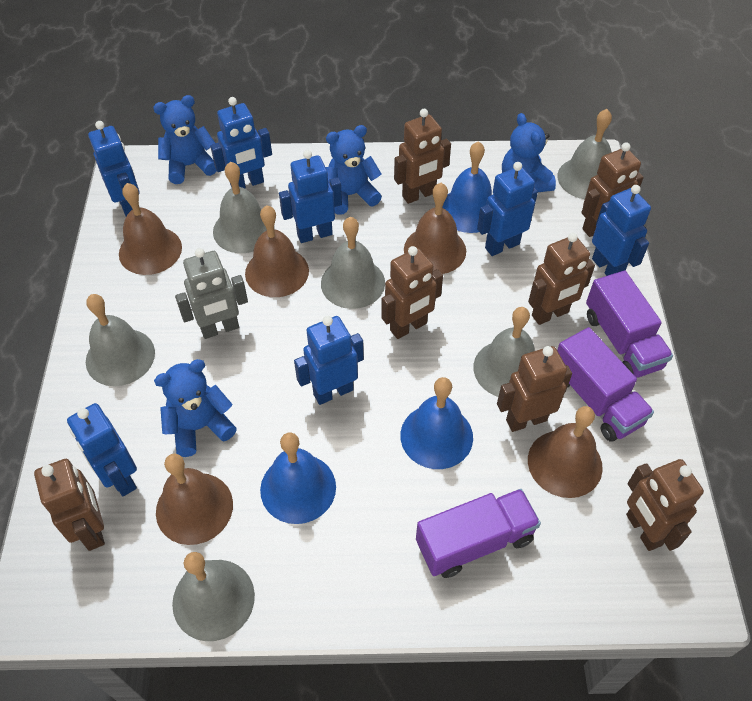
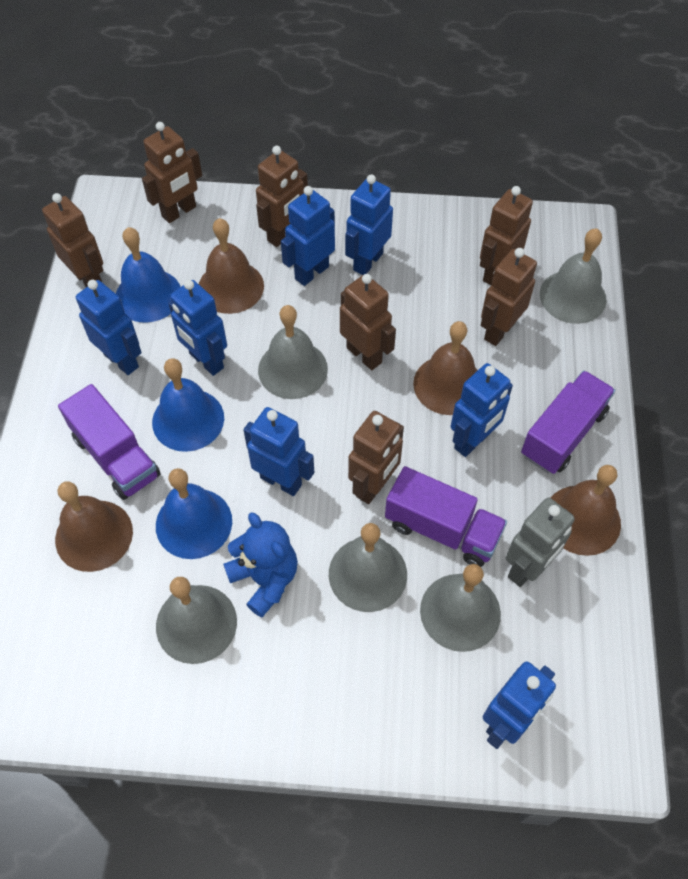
blue teddy bear: [153,95,217,184] [154,359,237,457] [326,125,382,215] [502,113,556,192] = 4 -> [223,512,298,618] = 1
brown bell: [119,183,182,275] [156,454,233,545] [245,205,309,297] [404,183,466,274] [528,406,603,498] = 5 -> [55,481,133,572] [199,218,264,314] [413,321,478,415] [551,465,621,556] = 4
grey bell: [86,294,155,386] [172,552,255,641] [213,162,275,253] [321,217,385,309] [473,307,535,397] [557,109,612,199] = 6 -> [156,577,237,664] [258,305,328,399] [329,523,407,612] [420,564,501,652] [540,228,606,324] = 5

